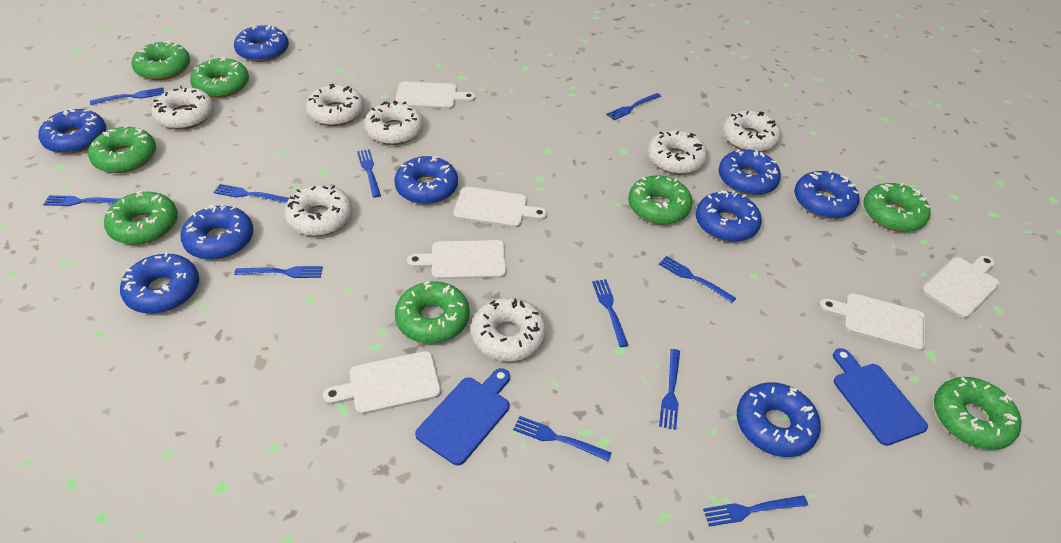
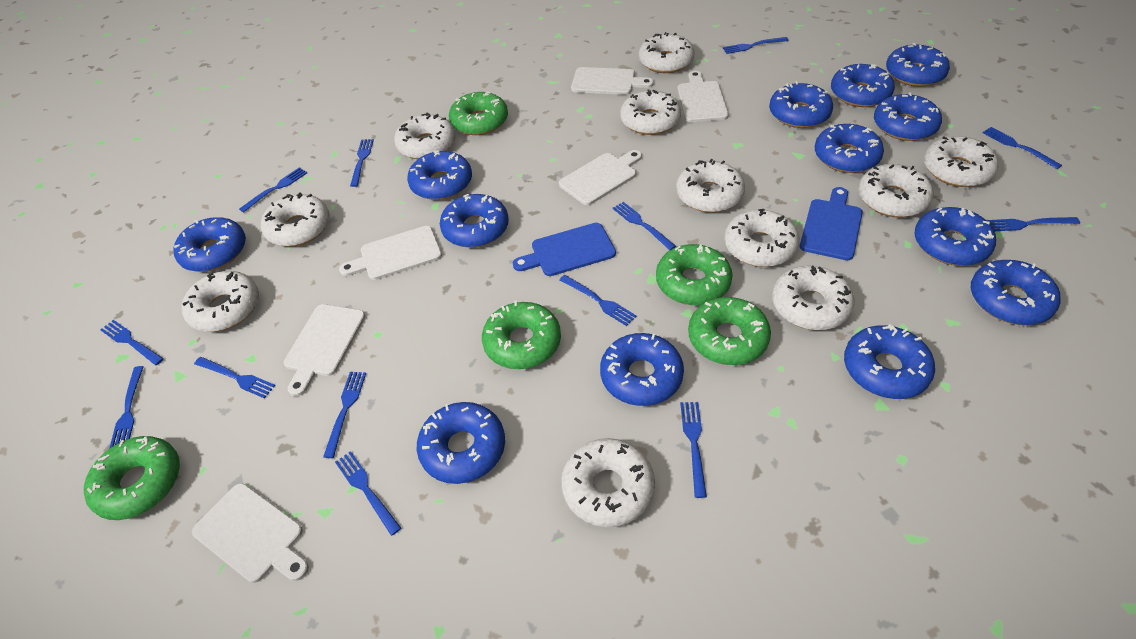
blue donut: [39,109,106,154] [120,252,199,314] [181,204,254,260] [234,25,289,62] [394,156,458,204] [696,190,762,242] [718,149,781,196] [737,382,821,457] [794,170,859,219] = 9 -> [173,217,246,272] [407,150,472,200] [417,402,505,484] [440,194,509,248] [600,333,684,406] [769,81,833,128] [815,124,884,173] [831,64,895,107] [844,324,935,399] [874,93,942,141] [886,43,950,87] [914,207,996,266] [971,260,1060,325] = 13
blue fork: [43,195,119,206] [90,87,164,105] [213,184,290,203] [234,266,323,278] [357,149,381,198] [513,416,611,462] [592,279,629,347] [606,93,661,120] [659,256,736,303] [659,349,680,430] [703,495,808,527] = 11 -> [100,320,164,365] [109,366,144,449] [194,357,275,398] [239,168,307,213] [323,372,366,458] [335,451,401,536] [350,139,374,187] [559,275,636,326] [613,202,676,250] [680,402,707,498] [723,37,789,54] [983,127,1062,169] [986,217,1080,231] = 13
green donut: [88,125,156,173] [104,191,178,244] [131,41,190,80] [190,57,249,98] [395,281,470,344] [628,175,693,224] [863,183,931,232] [934,377,1022,450] = 8 -> [84,436,180,520] [449,92,508,135] [482,301,561,369] [656,244,732,305] [688,297,771,365] = 5
white donut: [151,86,214,130] [284,185,352,236] [306,84,364,126] [364,100,423,145] [471,297,546,361] [647,130,708,174] [722,110,781,152] = 7 -> [181,271,259,332] [261,192,330,247] [394,113,455,159] [561,438,655,527] [620,90,681,135] [639,32,694,73] [676,159,745,213] [724,209,799,267] [772,266,854,330] [858,164,934,217] [924,136,999,187] = 11

